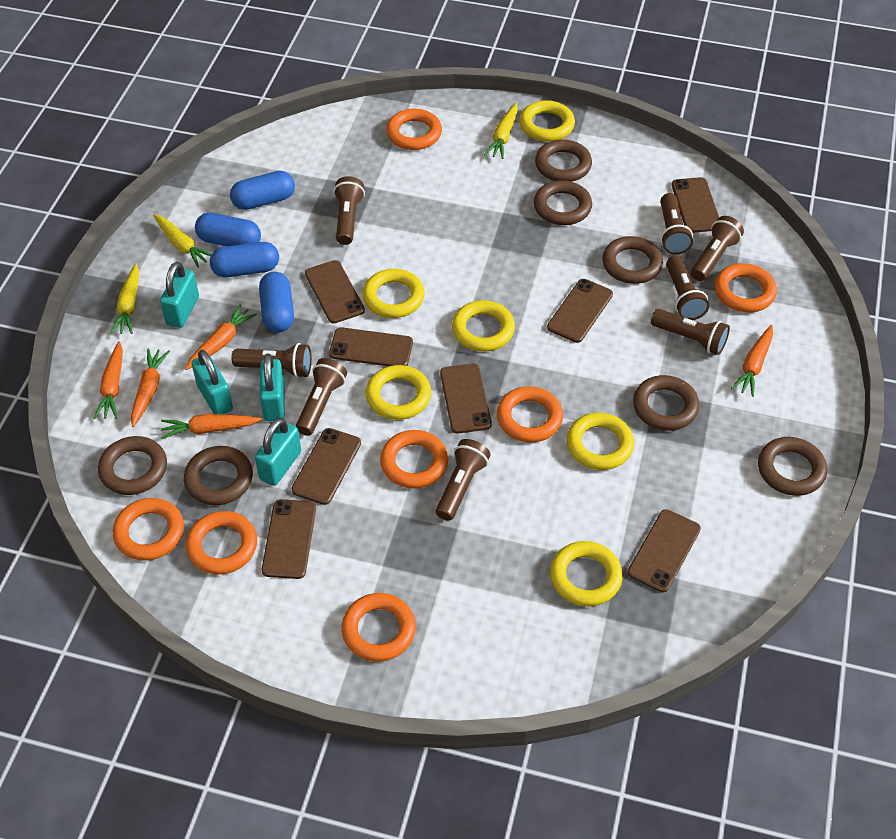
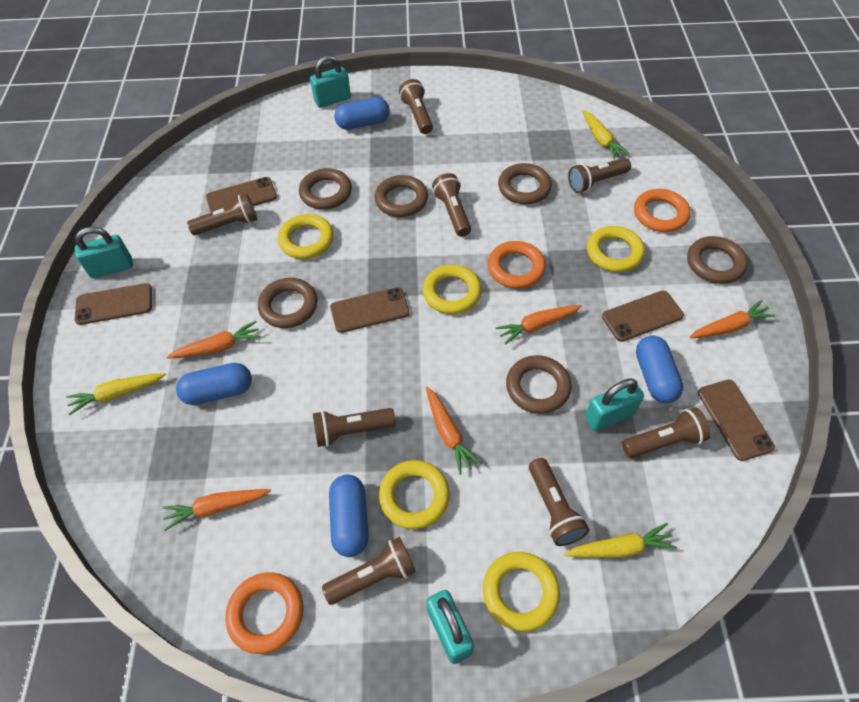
brown phone: [262,499,316,579] [291,428,361,505] [305,260,365,323] [329,327,413,366] [440,364,492,433] [547,279,613,343] [628,509,701,592] [671,177,719,233] = 8 -> [75,283,152,325] [206,177,277,213] [330,287,409,333] [602,291,684,342] [698,380,775,461] = 5
brown ring: [98,436,167,495] [184,446,253,505] [534,180,592,225] [535,139,592,182] [602,236,663,284] [633,375,699,431] [758,437,827,496] = 7 -> [258,278,317,328] [299,168,352,210] [375,175,428,217] [498,163,552,204] [506,355,571,414] [687,236,748,284] = 6
orange ring: [113,498,184,561] [186,511,257,574] [341,593,416,662] [380,430,448,488] [386,109,442,150] [497,386,563,442] [715,263,777,312] = 7 -> [225,572,304,654] [488,241,546,289] [634,189,690,232] = 3
yellow ring: [363,269,425,318] [366,365,431,420] [452,300,515,351] [520,100,575,142] [550,541,623,607] [567,412,634,470] = 6 -> [278,214,334,259] [379,460,450,529] [422,265,482,314] [483,552,560,631] [587,226,645,272] = 5

